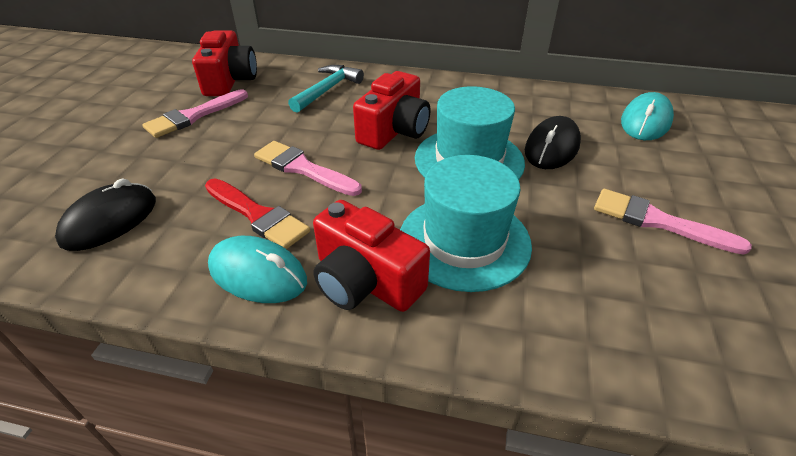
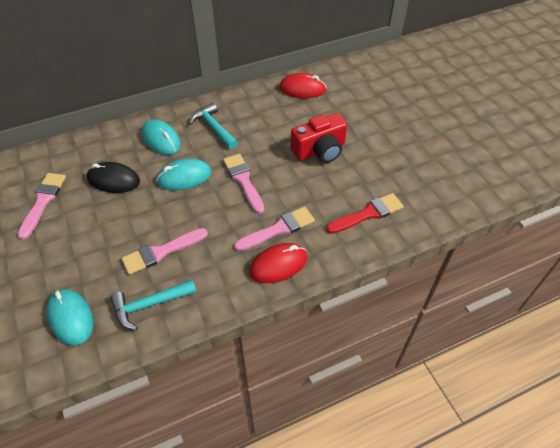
black mouse: [55,178,156,251] [525,116,581,169] = 2 -> [86,162,140,193] = 1
pink brush: [142,89,248,138] [254,141,362,196] [594,189,752,255] = 3 -> [17,173,66,240] [121,228,208,275] [223,154,264,214] [234,207,315,251] = 4
red camera: [192,30,257,96] [313,200,430,312] [353,71,431,150] = 3 -> [291,113,347,163] = 1
red mouse: none = 0 -> [249,243,307,283] [279,73,327,98] = 2
turquoise hammer: [288,65,364,113] = 1 -> [110,279,197,330] [189,102,238,149] = 2
turquoise hat: [400,155,532,292] [415,86,525,180] = 2 -> none = 0
turquoise mouse: [208,236,307,303] [621,92,674,140] = 2 -> [47,289,93,346] [142,119,181,155] [156,158,211,190] = 3

